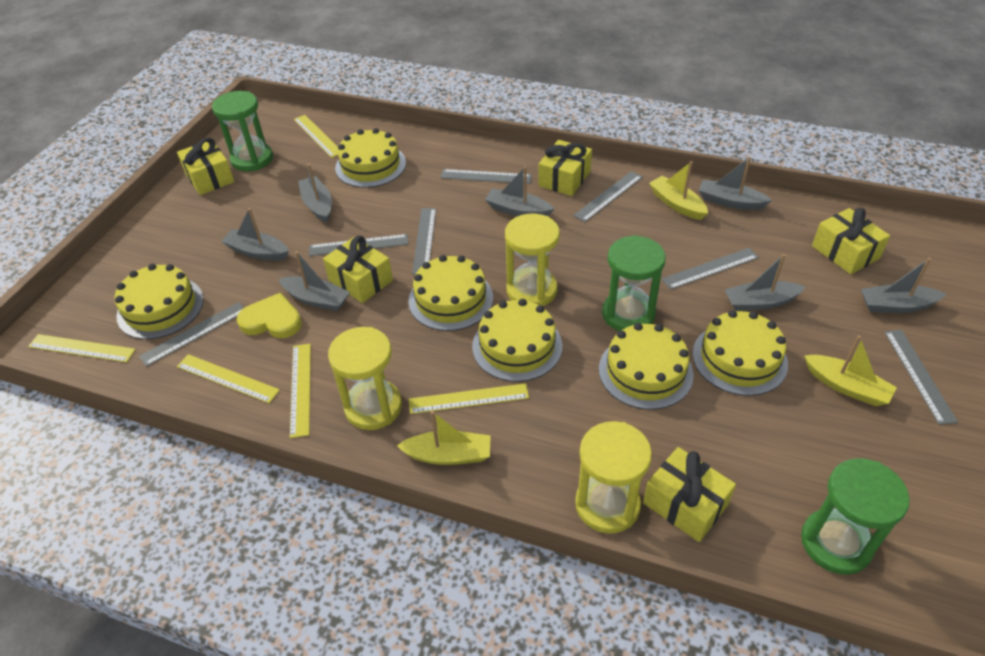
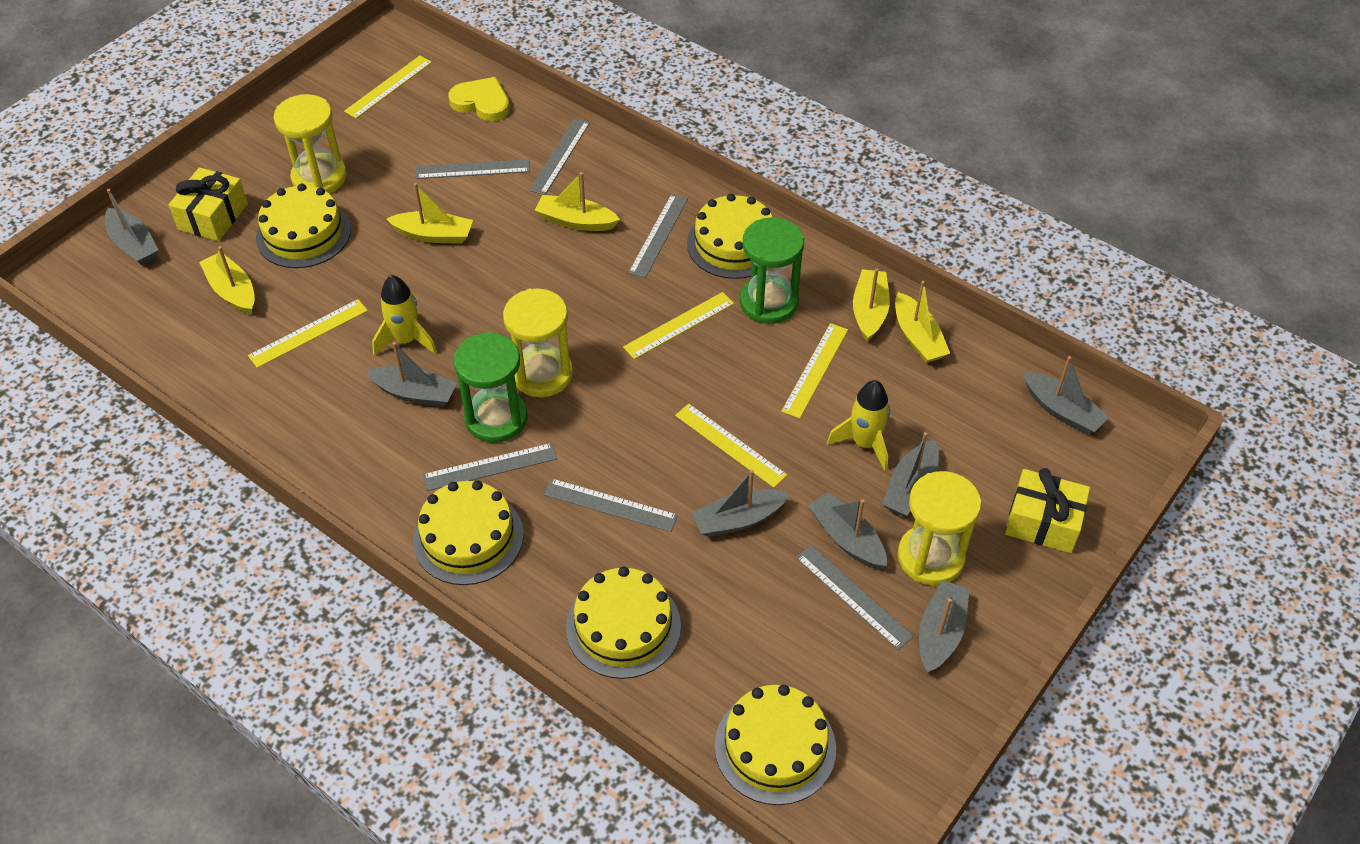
green hourglass: [212,91,273,171] [602,235,666,331] [801,458,910,575] = 3 -> [454,332,528,443] [740,217,804,324] = 2
grey ruler: [139,302,244,367] [309,234,408,256] [412,208,436,275] [440,169,532,184] [573,171,643,222] [662,248,759,290] [884,330,958,425] = 7 -> [416,159,530,179] [422,443,557,491] [529,118,590,195] [544,478,678,532] [628,194,688,278] [796,545,914,650] = 6
yellow boat: [397,411,491,465] [649,161,708,220] [804,335,897,406] = 3 -> [199,246,255,315] [386,183,473,244] [535,172,620,231] [853,268,890,341] [895,281,950,363] = 5
yellow cake: [115,264,204,339] [335,128,406,188] [408,255,493,331] [472,299,562,382] [599,323,694,410] [692,310,788,396] = 6 -> [256,183,351,268] [413,480,524,585] [566,566,681,679] [687,194,773,279] [715,685,836,805] = 5
yellow gift: [177,138,234,195] [323,236,393,303] [538,140,592,196] [643,447,736,542] [812,208,890,274] = 5 -> [169,167,248,241] [1005,468,1090,553] = 2
yellow rocket: none = 0 -> [372,275,437,356] [827,380,890,471] = 2

